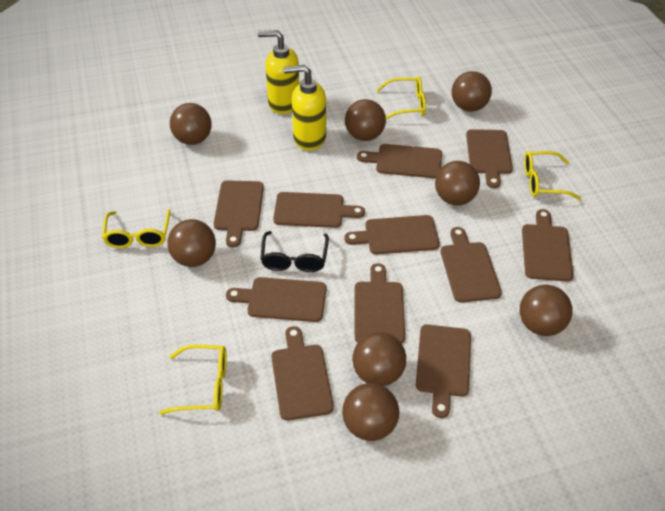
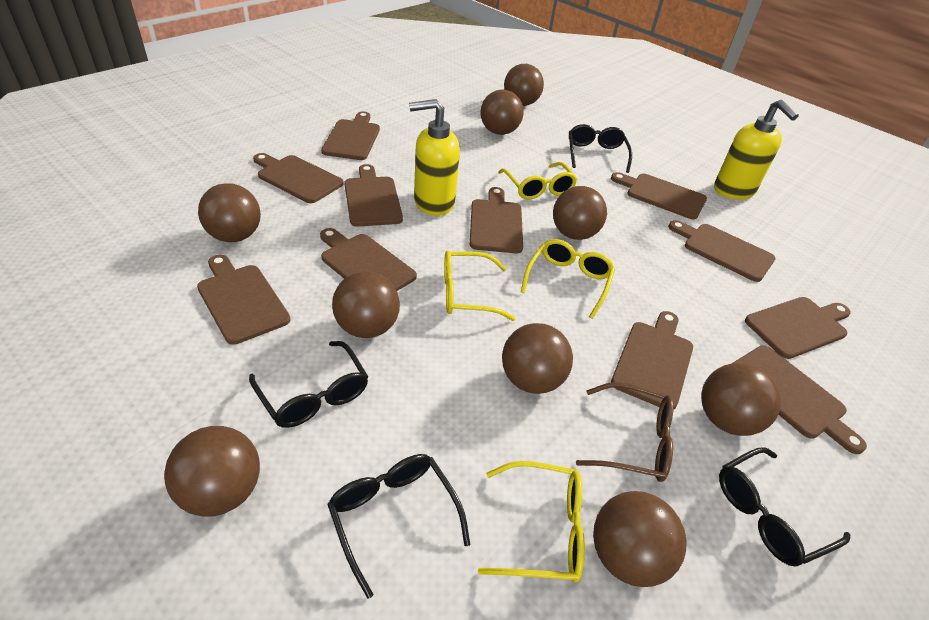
black glasses: [260,231,329,272] = 1 -> [249,341,368,428] [327,454,470,599] [569,124,632,173] [719,447,851,566] = 4
brown ball: [167,219,216,267] [170,103,212,145] [342,383,399,441] [345,99,386,141] [352,332,406,386] [435,161,480,205] [452,71,492,112] [520,285,573,336] = 8 -> [164,426,260,517] [198,183,261,242] [332,271,400,338] [480,89,524,135] [502,323,573,394] [504,64,544,106] [553,186,607,240] [593,491,686,587] [701,363,781,436] = 9
brown glasses: none = 0 -> [576,382,674,482] = 1

